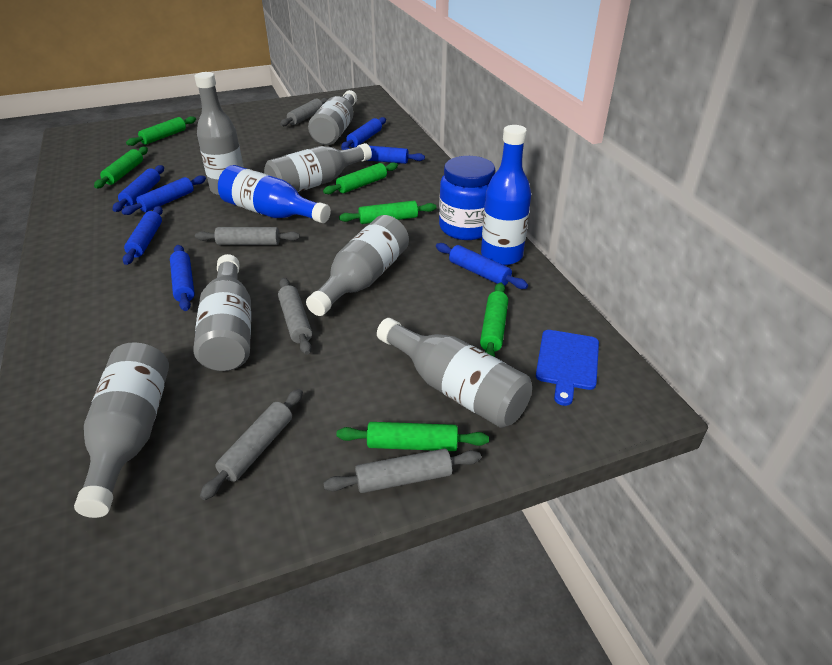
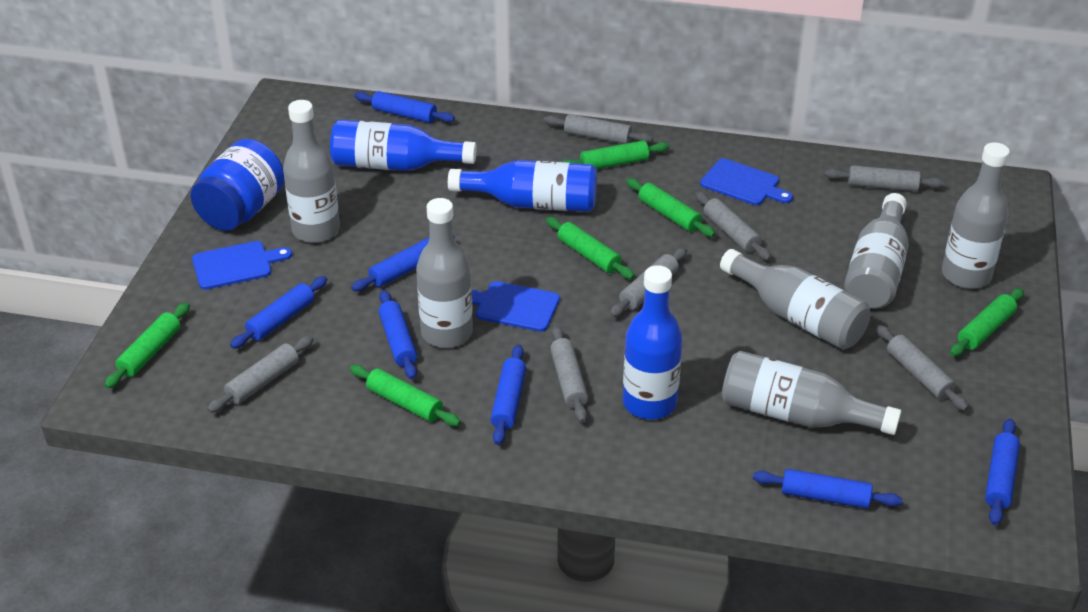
blue bottle: [218,165,331,223] [481,125,531,265] = 2 -> [330,120,477,171] [448,160,597,212] [623,265,682,419] = 3
blue cutting board: [536,330,599,406] = 1 -> [192,241,292,290] [472,281,560,332] [700,158,793,205] = 3
grey bottle: [74,342,169,518] [193,254,251,371] [194,72,244,196] [264,143,372,192] [306,215,409,316] [308,90,357,145] [377,318,532,428] = 7 -> [283,100,340,243] [416,198,473,348] [720,249,871,349] [722,351,901,435] [844,193,909,309] [942,142,1010,289] = 6
grey rolling pin: [195,227,300,245] [200,389,303,500] [278,278,312,355] [280,98,328,126] [323,448,481,493] = 5 -> [207,336,314,413] [544,114,653,144] [550,326,588,423] [610,248,687,317] [695,191,771,260] [825,165,944,191] [876,325,969,411] = 7

